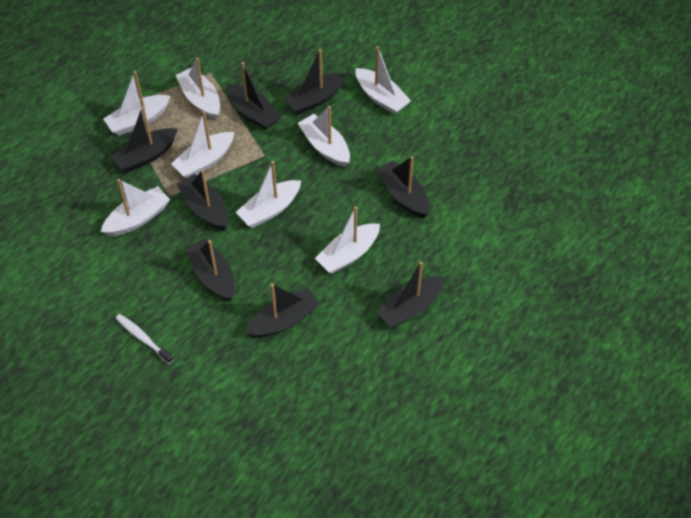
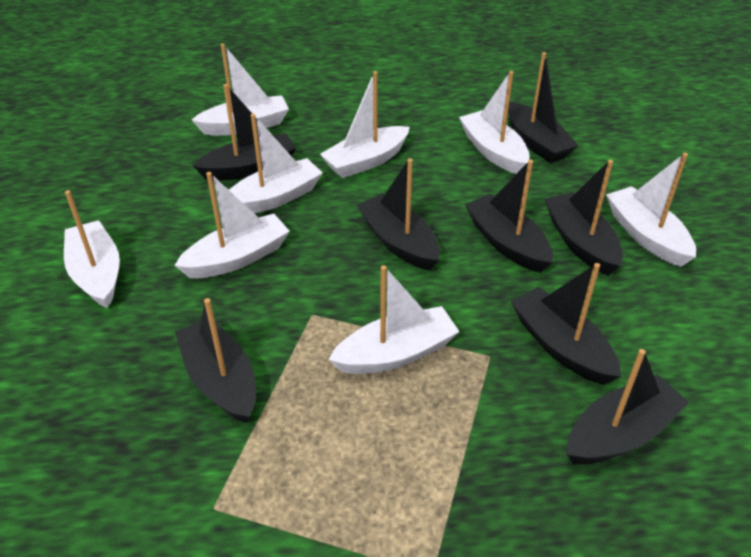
white toothbrush: [115,314,174,364] = 1 -> none = 0

